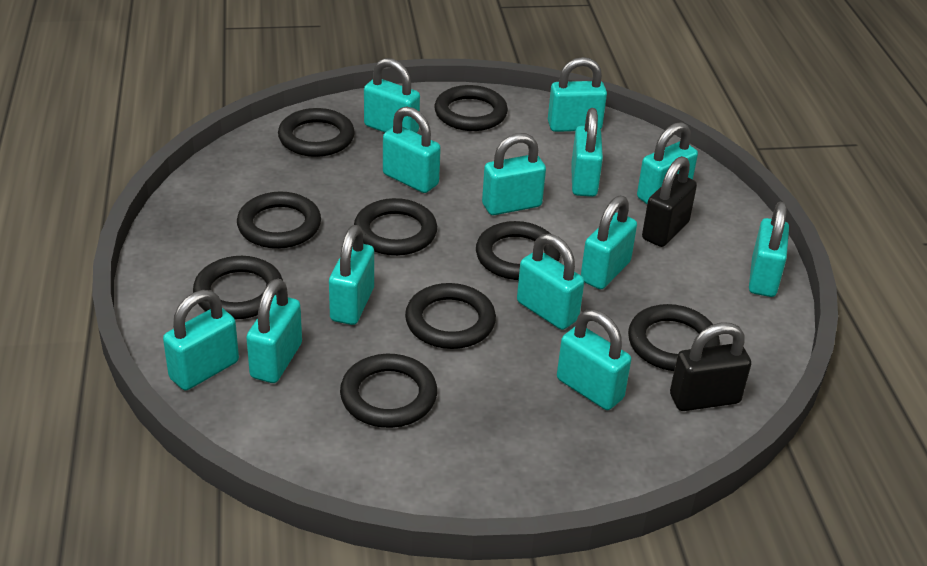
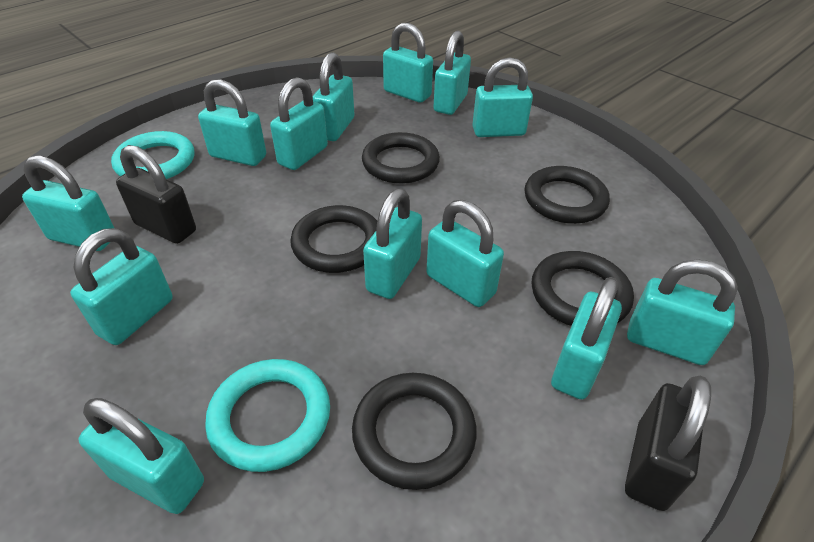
black ring: [193,256,283,319] [237,192,321,249] [278,108,355,157] [340,354,437,428] [354,198,437,256] [405,283,496,349] [434,85,508,131] [476,221,560,280] [628,304,720,371] = 9 -> [290,205,377,273] [352,373,477,490] [362,132,440,184] [524,166,610,224] [531,251,634,326] = 5
turquoise ring: none = 0 -> [111,131,194,179] [205,359,330,472] = 2

